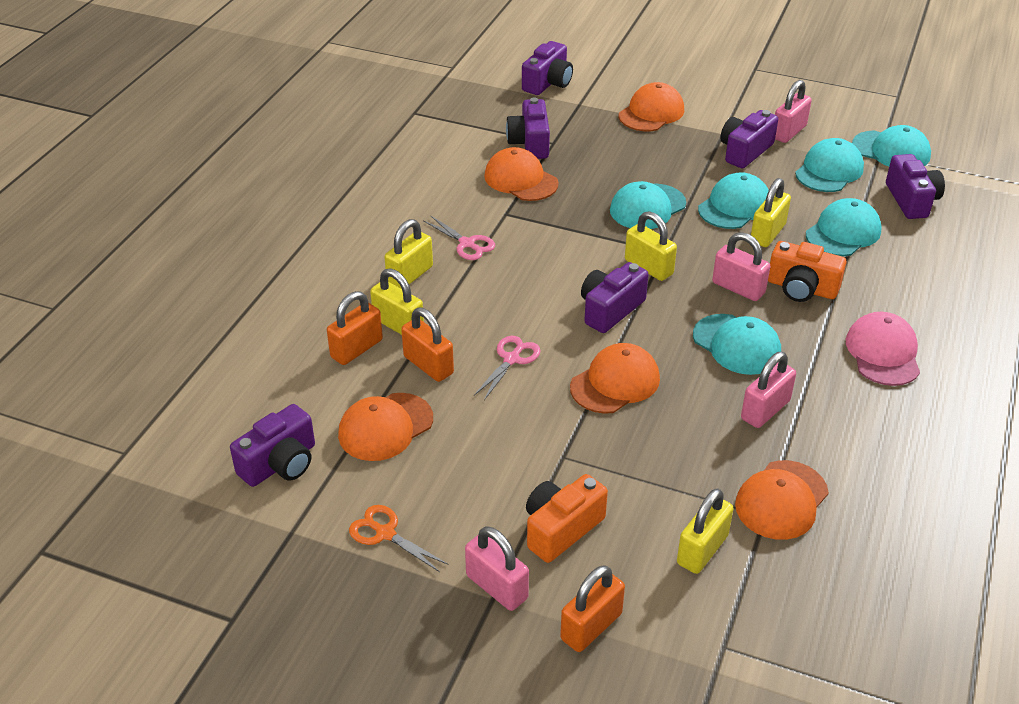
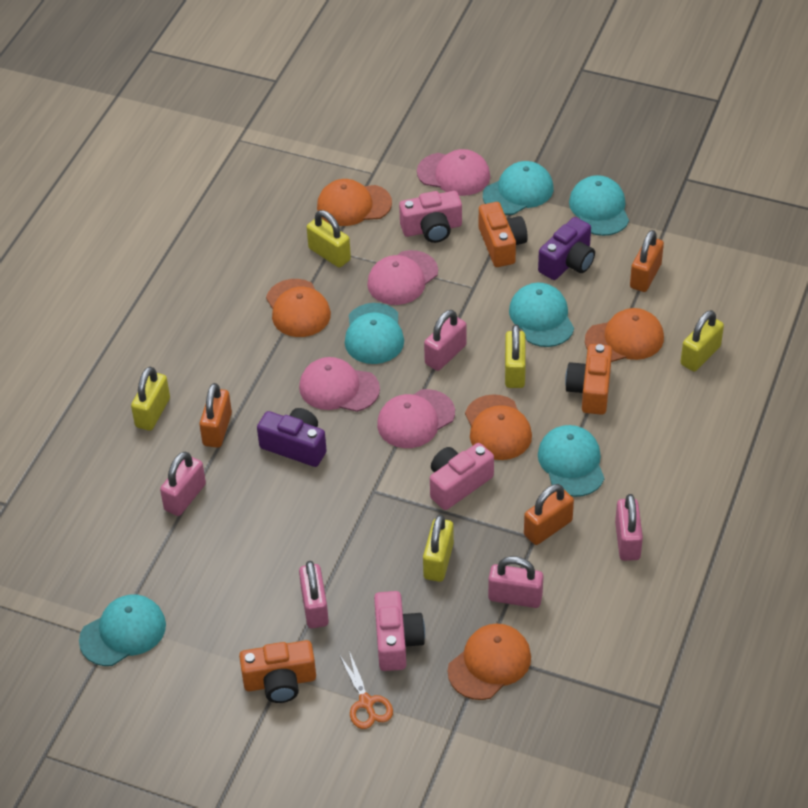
orange camera: [526,474,608,563] [768,241,847,302] = 2 -> [239,640,316,703] [479,202,528,267] [565,344,612,415] = 3
pink camera: none = 0 -> [374,591,425,671] [399,191,462,243] [430,443,494,510] = 3
pink cap: [846,312,920,386] = 1 -> [299,357,380,412] [367,250,438,305] [377,389,455,448] [417,149,490,196] = 4
pink padlock: [465,526,529,611] [712,232,770,301] [741,352,796,428] [775,80,812,143] = 4 -> [160,452,206,516] [299,561,329,628] [424,310,467,371] [488,556,543,608] [615,494,643,561] = 5
pink scissors: [424,215,495,260] [474,336,540,400] = 2 -> none = 0
purple camera: [230,404,315,487] [506,97,550,159] [522,41,573,95] [581,262,649,333] [720,110,778,169] [886,154,945,219] = 6 -> [257,408,327,467] [538,217,595,280] = 2

